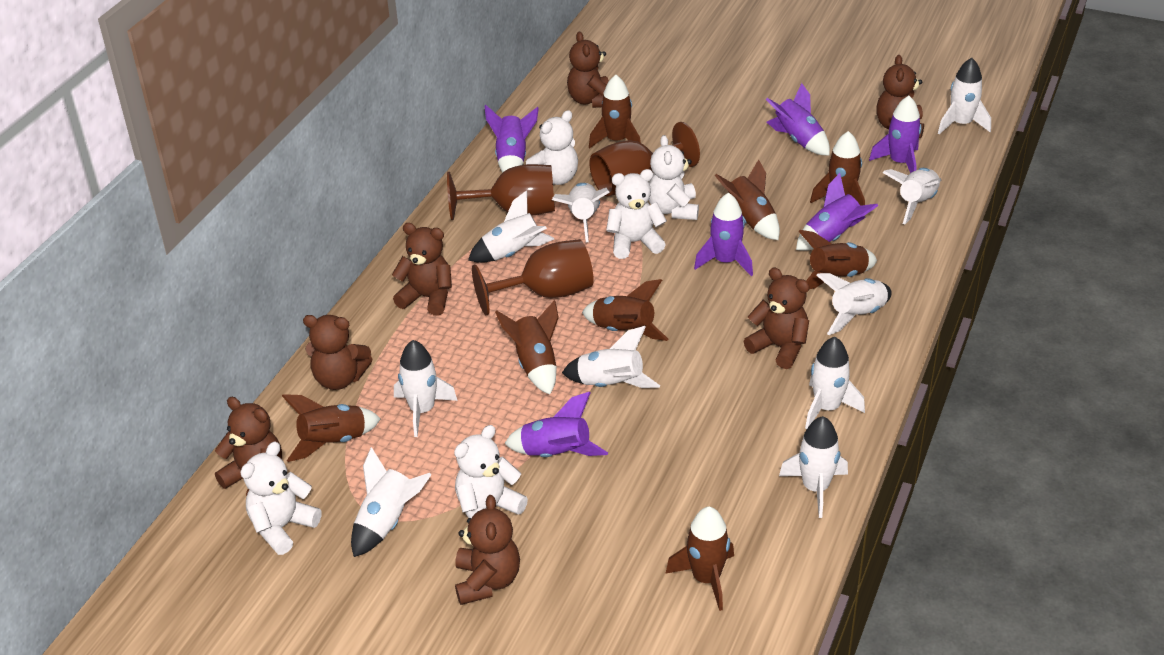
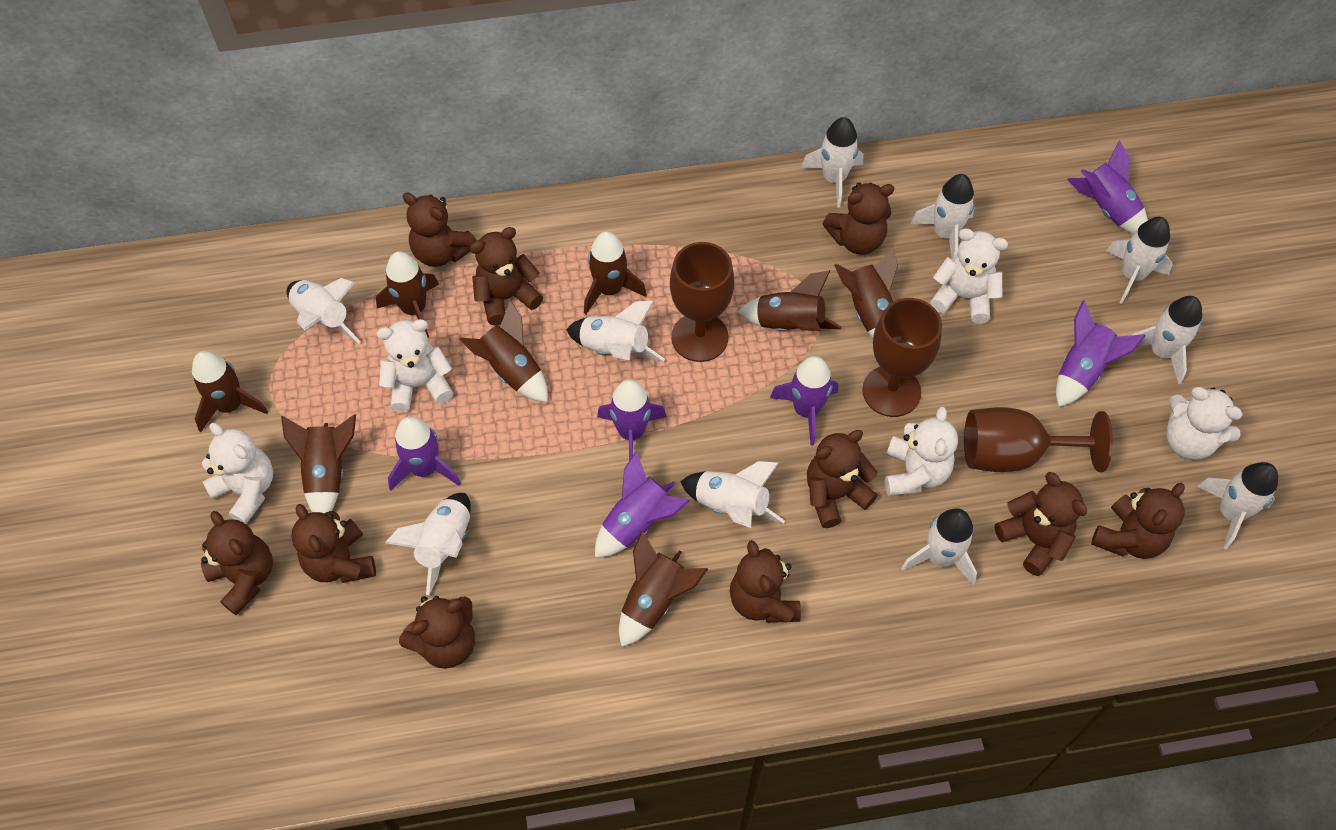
brown teddy bear: [215,397,282,496] [303,315,373,390] [392,223,452,316] [455,495,520,605] [567,31,609,108] [744,267,810,369] [876,55,924,138] = 7 -> [201,511,273,615] [291,504,376,583] [399,596,475,669] [403,193,477,267] [470,227,543,326] [730,540,801,623] [807,430,878,528] [822,182,894,254] [995,472,1087,576] [1091,483,1185,559] = 10

